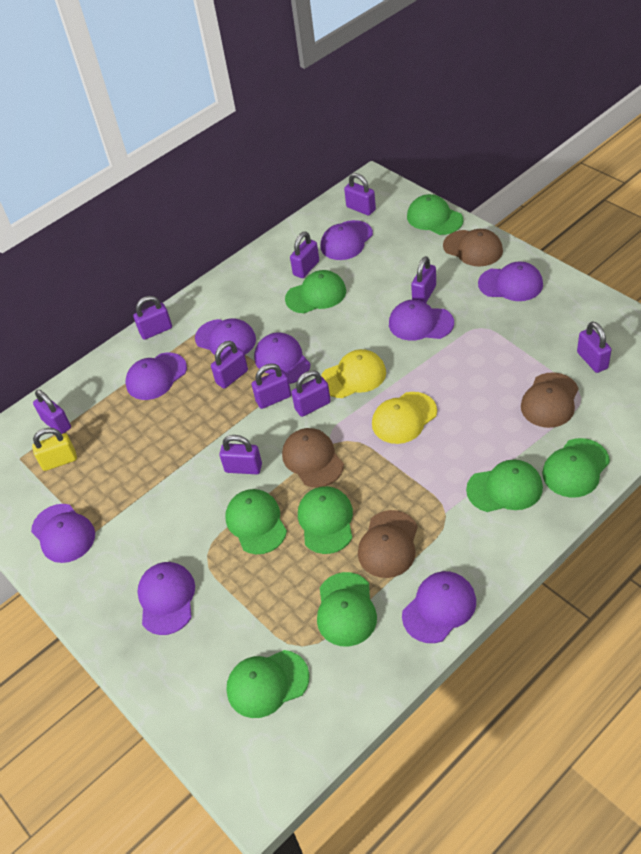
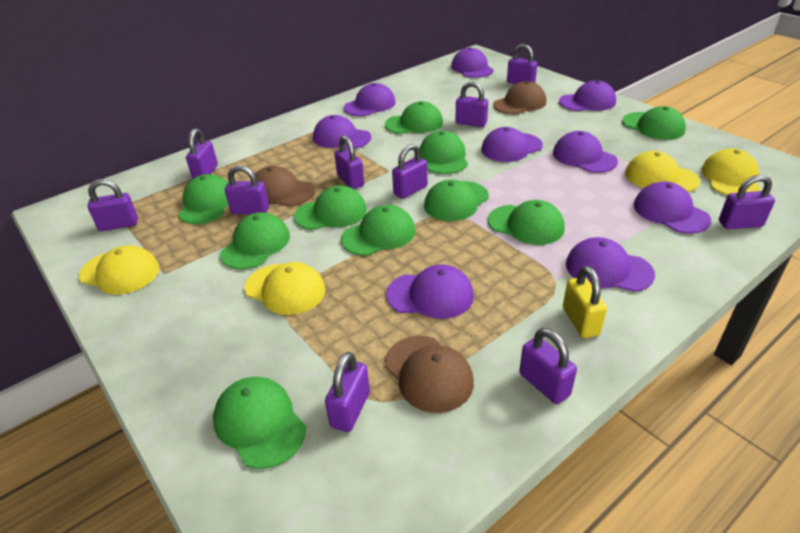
brown cap: [282,428,344,488] [358,510,418,578] [443,229,503,267] [521,372,579,428] = 4 -> [255,166,315,207] [385,336,474,413] [493,81,546,114] = 3
green cap: [225,489,287,554] [226,650,310,718] [285,270,346,313] [298,486,353,554] [317,572,377,646] [407,194,463,235] [466,460,543,512] [542,438,610,498] = 8 -> [178,174,229,224] [213,377,306,469] [220,212,290,269] [294,185,367,230] [341,205,415,256] [385,101,443,134] [419,131,468,174] [424,179,489,221] [488,200,565,245] [622,106,686,140] = 10
yellow cap: [321,349,386,398] [372,392,437,444] = 2 -> [79,245,159,295] [245,262,325,315] [625,151,700,192] [701,148,761,195] = 4

